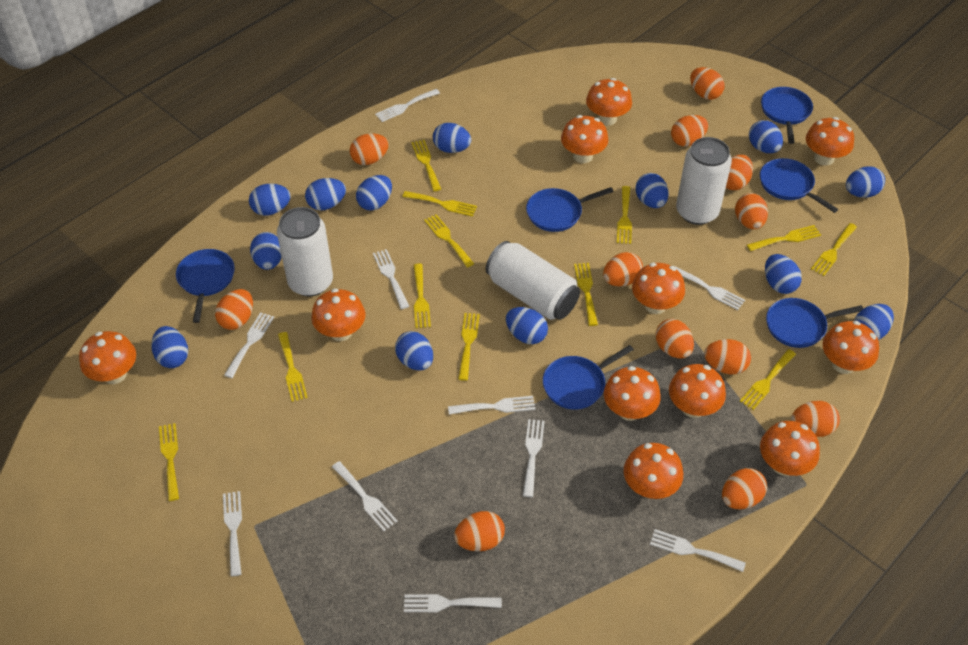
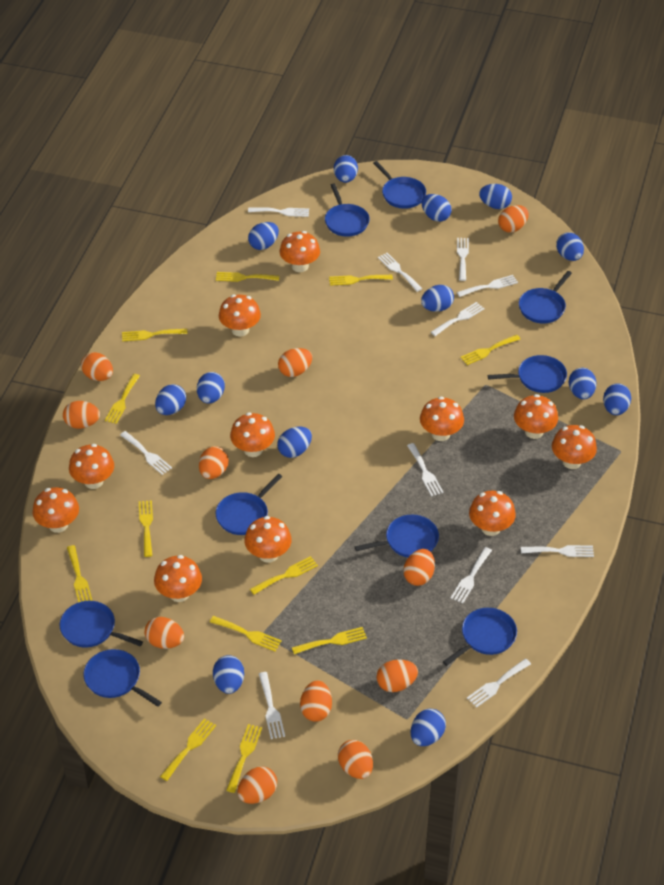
blue pan: [176,249,235,323] [526,187,614,232] [543,345,634,410] [760,158,838,213] [761,87,813,144] [766,298,863,348] = 6 -> [60,601,143,647] [83,649,162,707] [216,474,283,535] [325,183,370,237] [355,515,439,558] [373,161,426,209] [443,608,517,666] [488,355,567,393] [519,271,572,323] = 9
orange egg: [215,289,253,330] [350,134,389,165] [454,511,505,551] [603,252,643,286] [655,319,694,358] [671,115,708,147] [690,67,724,100] [704,339,751,374] [722,468,767,509] [726,155,753,190] [735,193,768,229] [791,401,840,437] = 12 -> [63,401,100,429] [81,352,113,381] [145,617,184,649] [199,446,229,479] [237,766,277,804] [278,348,312,377] [300,680,332,721] [338,740,373,779] [377,659,418,692] [403,549,435,586] [498,205,529,233] = 11
white can: [277,207,333,296] [486,241,580,320] [676,137,732,225] = 3 -> none = 0
white fork: [223,491,242,576] [224,312,274,378] [332,461,397,531] [373,249,409,309] [375,89,440,122] [404,594,502,612] [448,396,535,415] [523,419,545,497] [650,529,746,572] [674,266,745,310] = 10 -> [120,431,172,475] [248,207,309,217] [259,672,285,739] [378,253,422,292] [407,443,444,497] [431,302,485,336] [451,547,492,603] [457,238,469,281] [457,275,518,297] [467,659,531,708] [521,545,594,557] = 11

